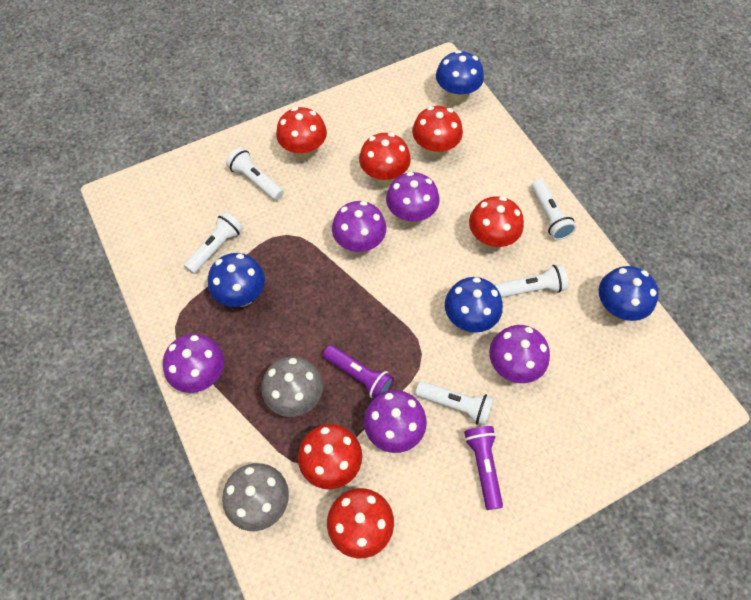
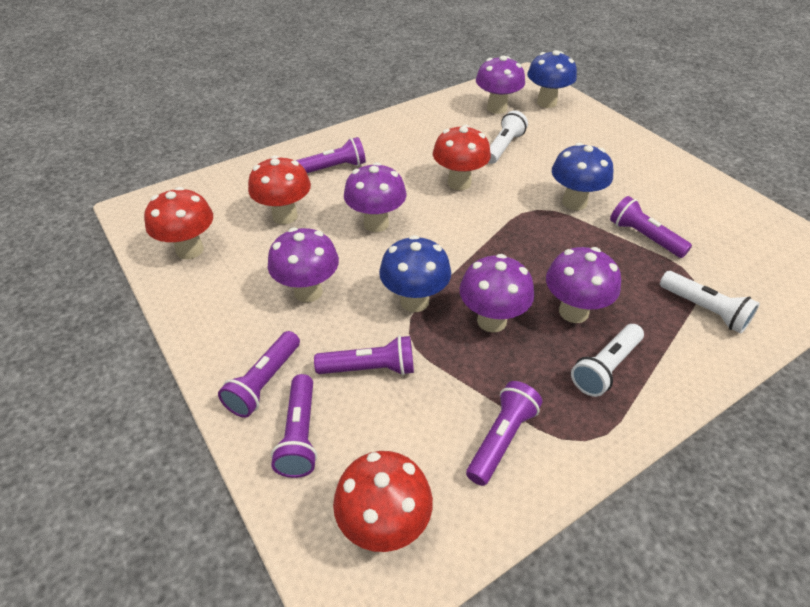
blue mushroom: [208,253,265,307] [436,50,484,105] [445,277,503,333] [599,266,659,321] = 4 -> [379,235,451,312] [527,50,577,108] [552,143,613,210] = 3
grey mushroom: [222,463,289,531] [261,357,323,417] = 2 -> none = 0
purple flashlight: [323,345,394,398] [464,426,503,510] = 2 -> [218,331,300,418] [271,374,317,478] [295,137,366,173] [314,335,414,376] [466,381,542,486] [610,196,692,258] = 6
red mushroom: [276,107,327,161] [298,424,362,489] [327,488,394,558] [359,133,411,186] [412,106,463,159] [469,196,524,250] = 6 -> [144,187,213,259] [248,155,311,224] [333,451,433,552] [433,125,491,190] = 4
white flashlight: [184,212,243,274] [226,147,284,201] [415,381,494,426] [495,264,568,298] [532,179,576,240] = 5 -> [488,110,528,164] [571,324,644,397] [660,271,760,333] = 3

